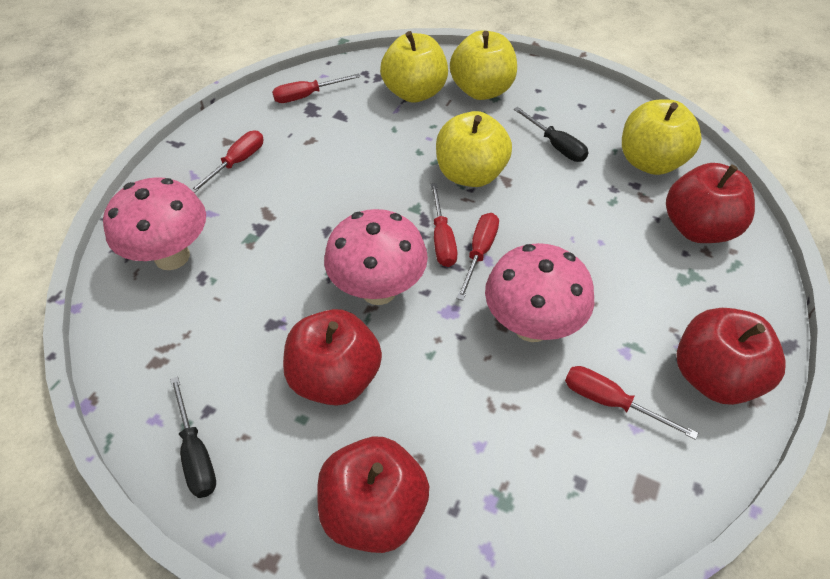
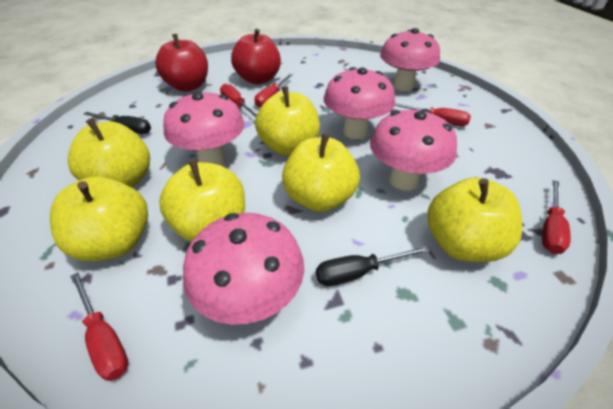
pink mushroom: [103,177,206,270] [324,209,428,305] [485,243,594,342] = 3 -> [163,90,244,165] [183,213,304,325] [324,67,395,139] [370,109,457,190] [380,28,440,91] = 5
red apple: [283,309,382,406] [317,437,429,553] [666,163,755,243] [676,308,786,405] = 4 -> [155,34,208,92] [231,29,281,84] = 2
yellow apple: [380,31,448,103] [436,111,512,187] [450,30,517,100] [622,100,702,175] = 4 -> [50,176,148,261] [68,118,150,187] [159,160,245,241] [255,86,320,156] [282,133,360,212] [427,177,522,262] = 6

